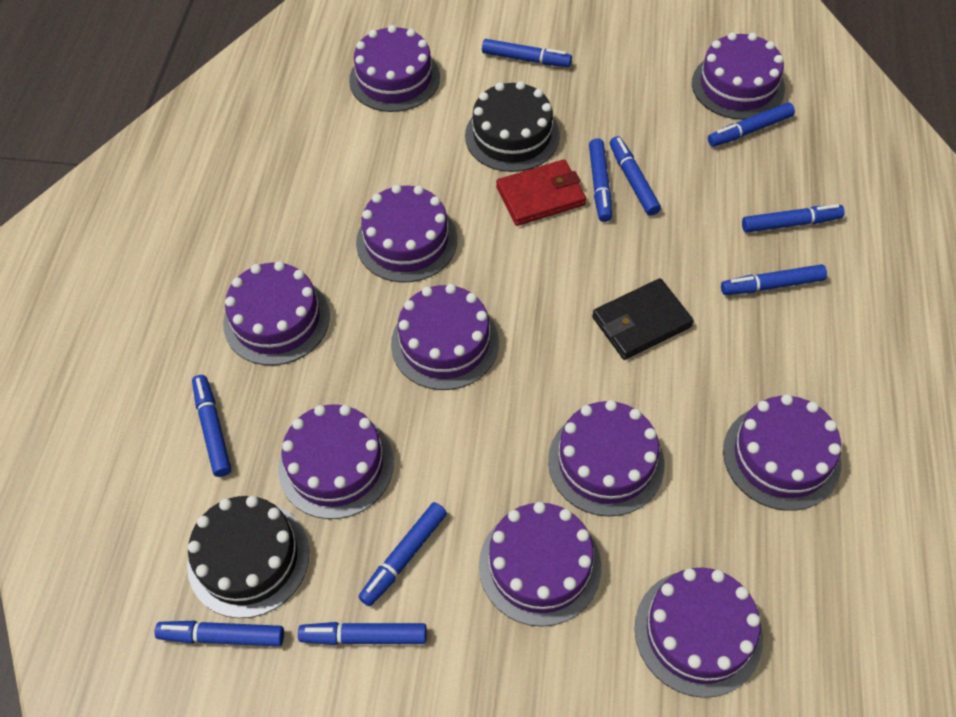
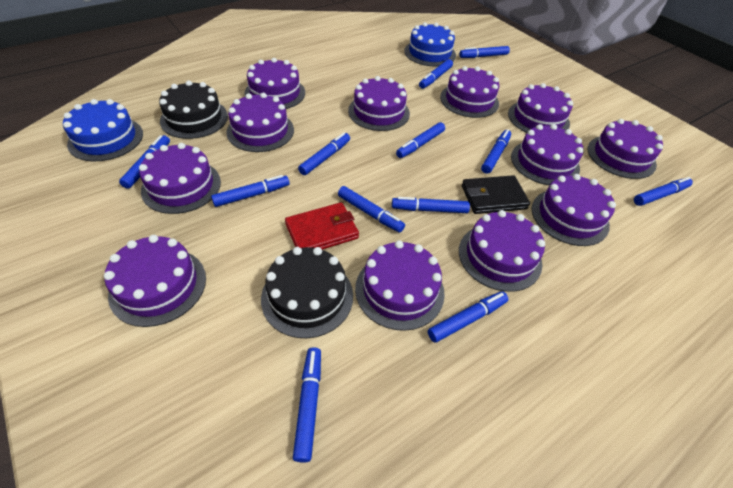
blue cake: none = 0 -> [63,99,143,162] [404,22,456,66] = 2
blue marker: [155,621,284,646] [192,375,231,477] [298,622,427,645] [358,502,447,606] [482,39,572,67] [589,138,612,222] [610,136,661,216] [708,102,795,147] [721,264,827,295] [742,204,845,233] = 10 -> [119,135,170,189] [211,175,290,207] [293,347,321,463] [298,133,350,175] [338,186,405,233] [392,197,470,213] [396,122,445,158] [419,59,453,89] [428,291,508,343] [460,46,510,58] [481,129,511,174] [634,177,693,206] = 12
purple cake: [223,261,330,365] [278,404,394,519] [349,25,440,112] [356,184,457,283] [391,284,499,390] [479,502,601,627] [548,400,664,516] [635,568,763,698] [692,32,785,120] [723,394,841,511] = 10 -> [104,235,206,327] [139,143,221,214] [226,93,294,152] [244,58,305,109] [348,76,410,131] [355,240,445,331] [440,66,499,118] [459,210,545,292] [508,83,573,133] [511,124,584,185] [532,174,616,246] [588,119,663,179] = 12

